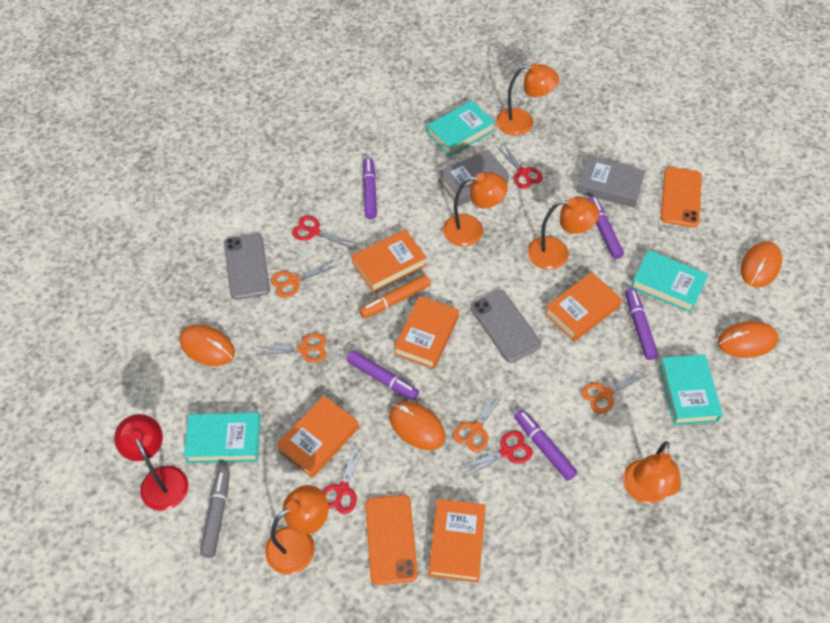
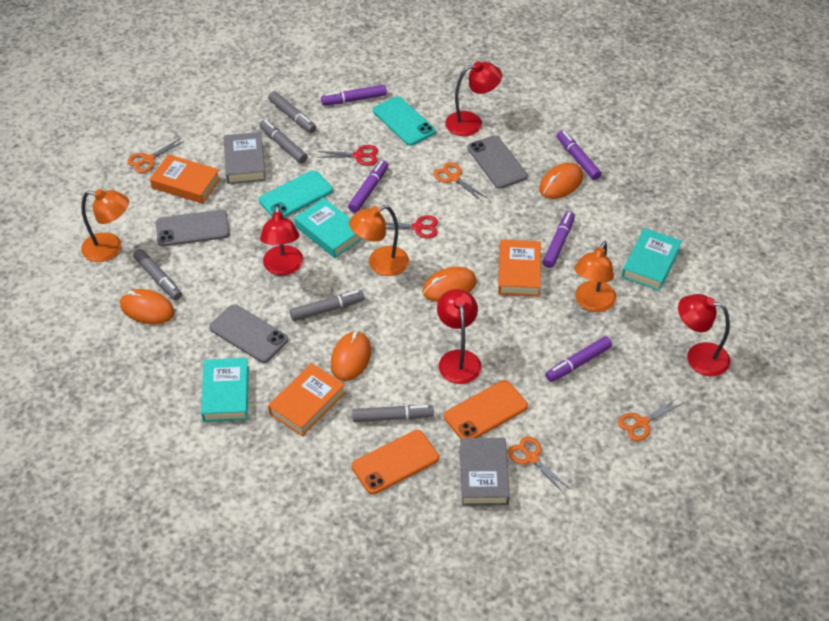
grey marker: [200,469,230,558] = 1 -> [133,249,182,300] [259,120,308,163] [268,91,316,133] [290,290,365,321] [352,405,434,422] = 5
grey phone: [224,233,270,300] [470,290,541,363] = 2 -> [156,210,229,247] [209,304,288,363] [468,135,528,189] = 3
orange book: [276,396,359,478] [352,229,427,292] [394,296,459,369] [428,499,486,582] [544,272,622,342] = 5 -> [150,154,221,204] [268,363,345,436] [498,239,541,296] = 3
orange lamp: [265,485,329,574] [443,172,508,246] [496,63,559,136] [528,197,599,270] [623,441,681,504] = 5 -> [81,189,129,262] [349,205,409,276] [574,241,616,312] = 3
orange marker: [360,275,431,318] = 1 -> none = 0
red lamp: [114,414,188,511] = 1 -> [260,205,303,275] [437,289,481,384] [445,62,502,136] [678,294,730,377] = 4
red scissors: [292,216,356,249] [323,444,365,514] [460,431,533,478] [496,143,543,189] = 4 -> [317,145,378,166] [385,215,438,238] = 2
turquoise book: [184,413,261,463] [427,100,495,156] [631,250,708,313] [659,355,723,425] = 4 -> [201,358,249,422] [294,198,363,258] [622,228,682,291] = 3
turquoise phone: none = 0 -> [259,170,333,218] [373,96,435,146] = 2

